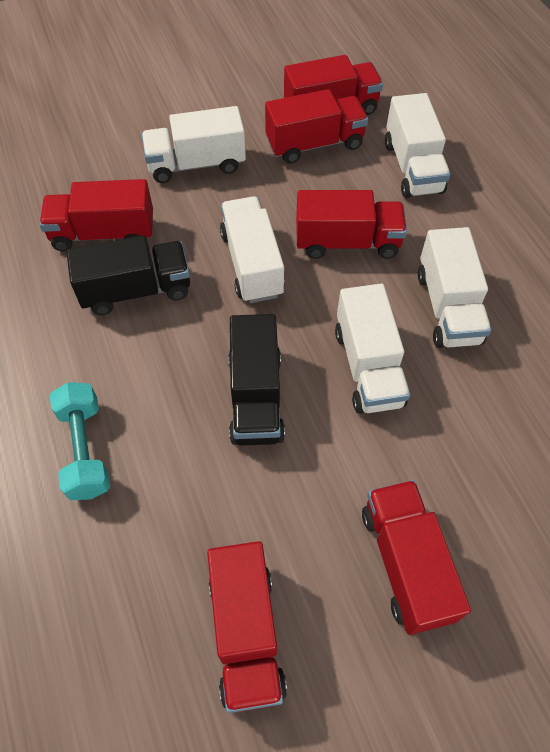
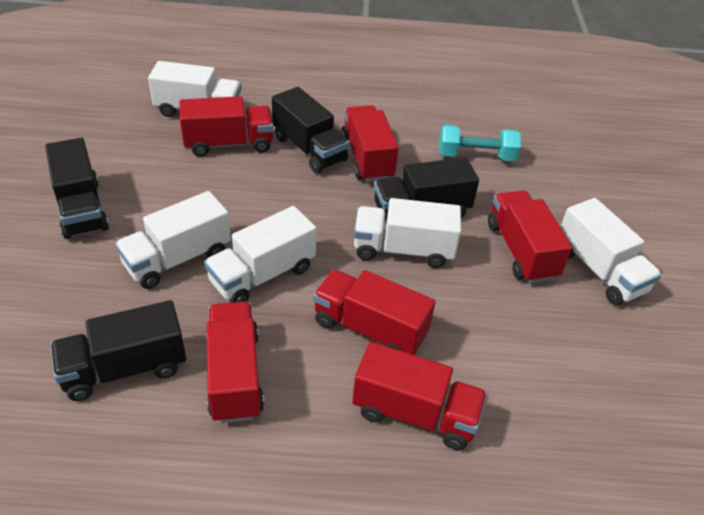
black truck: [66,235,190,315] [228,314,285,446] = 2 -> [45,138,109,239] [50,300,186,401] [272,87,350,173] [374,157,479,223] = 4

